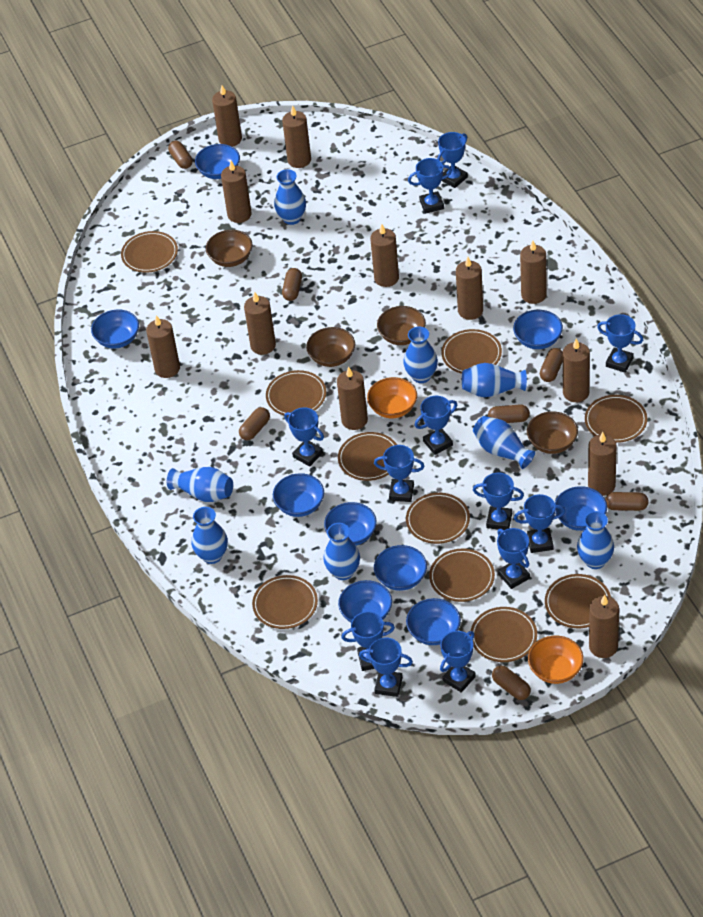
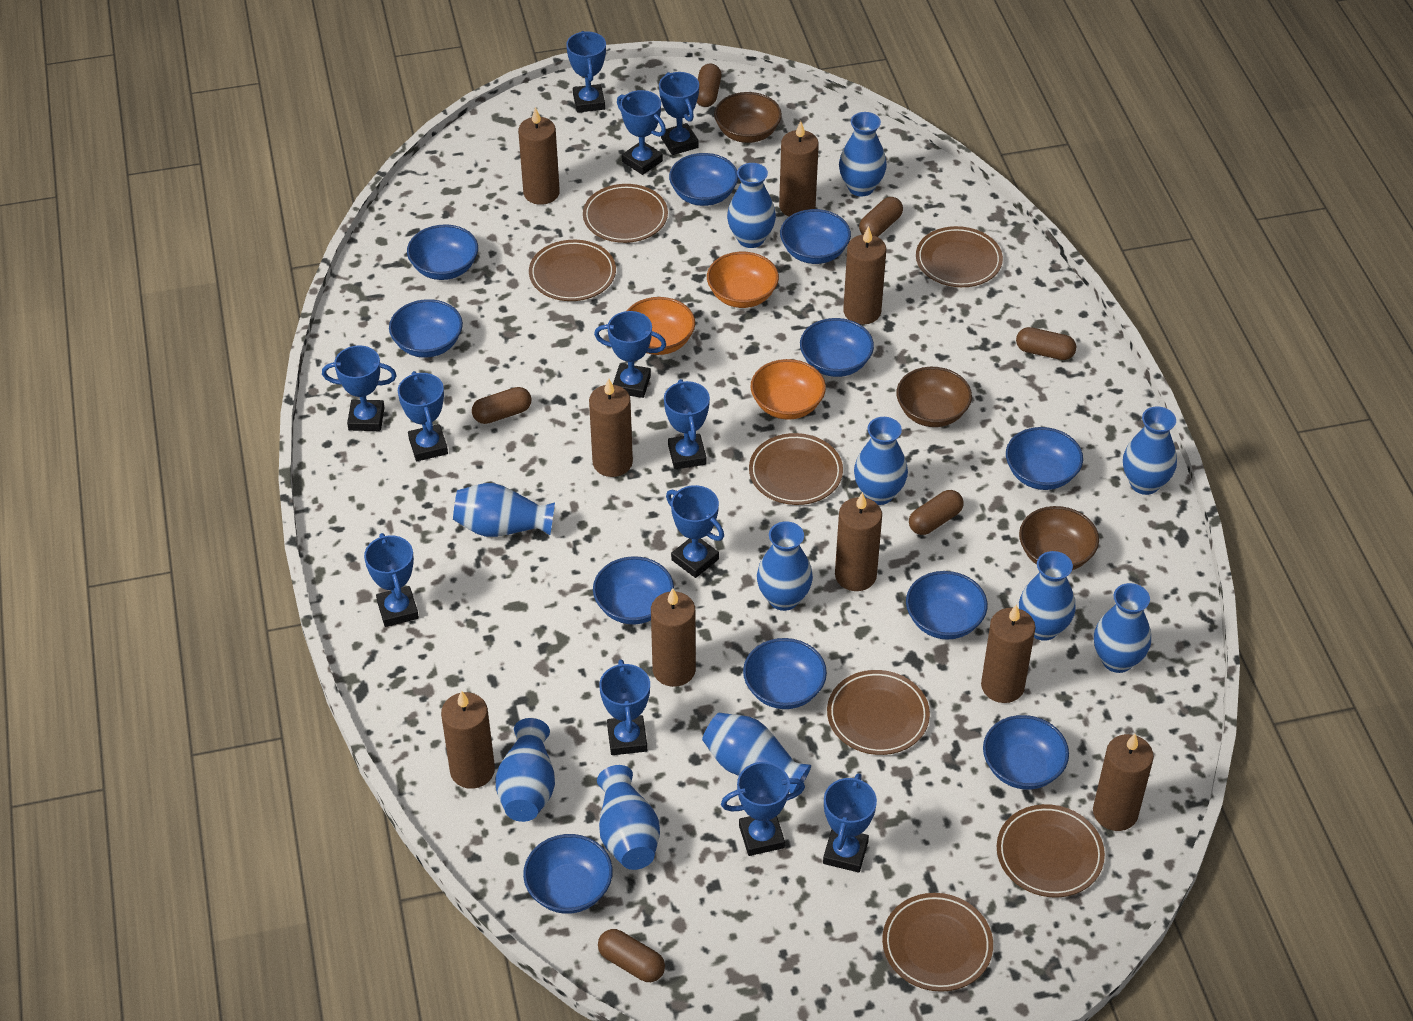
blue bowl: [91,310,139,349] [195,144,240,179] [273,473,324,517] [324,502,377,546] [338,580,392,622] [374,545,427,591] [406,598,461,645] [513,310,563,349] [555,486,607,531] = 9 -> [389,299,463,358] [407,224,478,280] [523,834,613,914] [593,556,674,625] [669,153,738,206] [743,638,827,709] [780,209,851,264] [800,318,874,377] [906,571,988,640] [983,715,1069,790] [1006,427,1083,490] = 11
blue vase: [167,467,233,502] [192,507,228,564] [274,169,306,225] [323,523,360,580] [403,327,438,383] [462,363,527,397] [473,416,535,469] [577,511,614,569] = 8 -> [453,483,555,537] [495,718,555,822] [597,765,660,870] [702,713,811,793] [727,163,776,248] [757,521,813,611] [839,112,887,196] [854,417,908,505] [1019,551,1076,641] [1094,583,1151,673] [1123,406,1177,495] = 11
brown bowl: [206,230,253,267] [306,327,355,367] [377,306,426,345] [527,411,578,454] = 4 -> [714,92,782,143] [896,367,972,427] [1019,506,1099,570] = 3
brown candle: [146,315,180,378] [212,85,242,147] [221,161,251,223] [244,292,276,355] [282,105,311,168] [337,367,368,430] [370,224,399,287] [456,257,483,320] [520,241,547,304] [563,339,590,402] [588,432,617,496] [589,595,619,658] = 12 -> [441,690,495,789] [518,107,560,205] [589,378,633,477] [651,588,696,687] [779,121,819,216] [835,492,882,591] [843,226,886,325] [981,604,1035,703] [1093,734,1154,831] = 9
brown capsule: [168,141,193,169] [239,407,270,440] [282,268,302,301] [488,404,530,423] [492,666,531,700] [540,348,563,382] [605,492,649,511] = 7 -> [472,387,531,424] [598,929,665,982] [697,64,722,107] [859,197,903,237] [909,490,963,535] [1016,327,1076,360] = 6
brown plate: [121,231,178,273] [252,575,318,629] [266,370,326,417] [338,432,397,481] [406,493,470,544] [429,548,495,602] [441,329,502,374] [470,607,537,662] [545,574,611,628] [585,395,647,443] = 10 -> [529,240,616,301] [583,184,668,243] [749,433,843,505] [827,670,930,755] [882,893,993,992] [916,226,1003,287] [997,804,1105,897] = 7
orange bowl: [367,377,417,418] [528,636,584,684] = 2 -> [627,297,695,355] [707,252,779,308] [751,359,826,420] = 3

